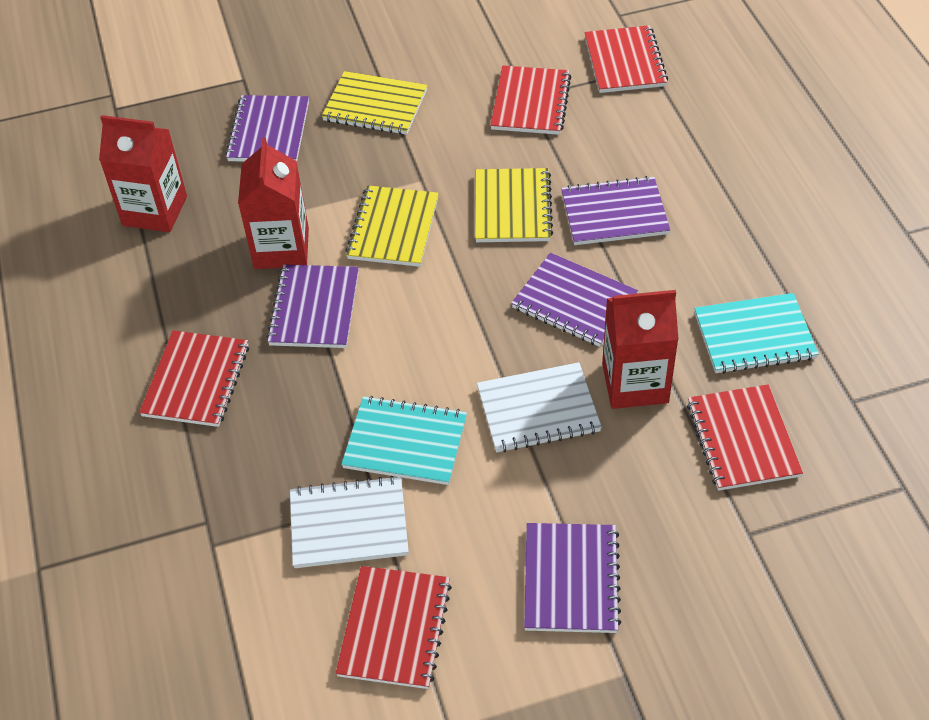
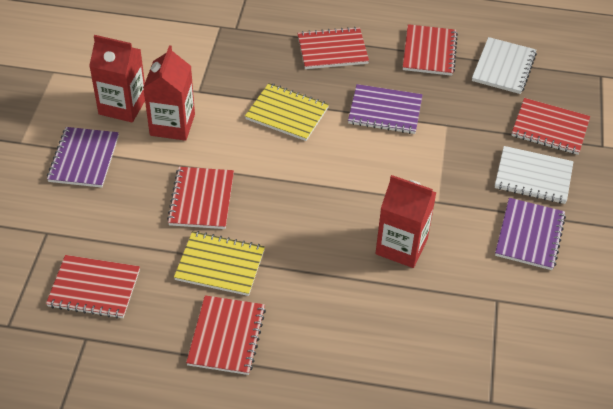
purple notebook: [225,95,309,162] [266,264,359,348] [511,253,638,347] [524,523,621,633] [561,176,670,245] = 5 -> [47,127,119,188] [348,84,423,134] [495,198,566,270] = 3
red notebook: [139,330,249,427] [336,566,452,689] [490,66,571,135] [585,25,668,93] [687,384,803,491] = 5 -> [46,255,140,319] [167,167,234,229] [186,295,266,375] [297,27,369,69] [403,24,458,76] [511,98,590,155] = 6
turquoise notebook: [341,396,467,485] [694,293,818,374] = 2 -> none = 0
yellow notebook: [322,71,427,135] [345,185,439,267] [475,168,553,242] = 3 -> [174,231,265,296] [245,83,329,141] = 2

